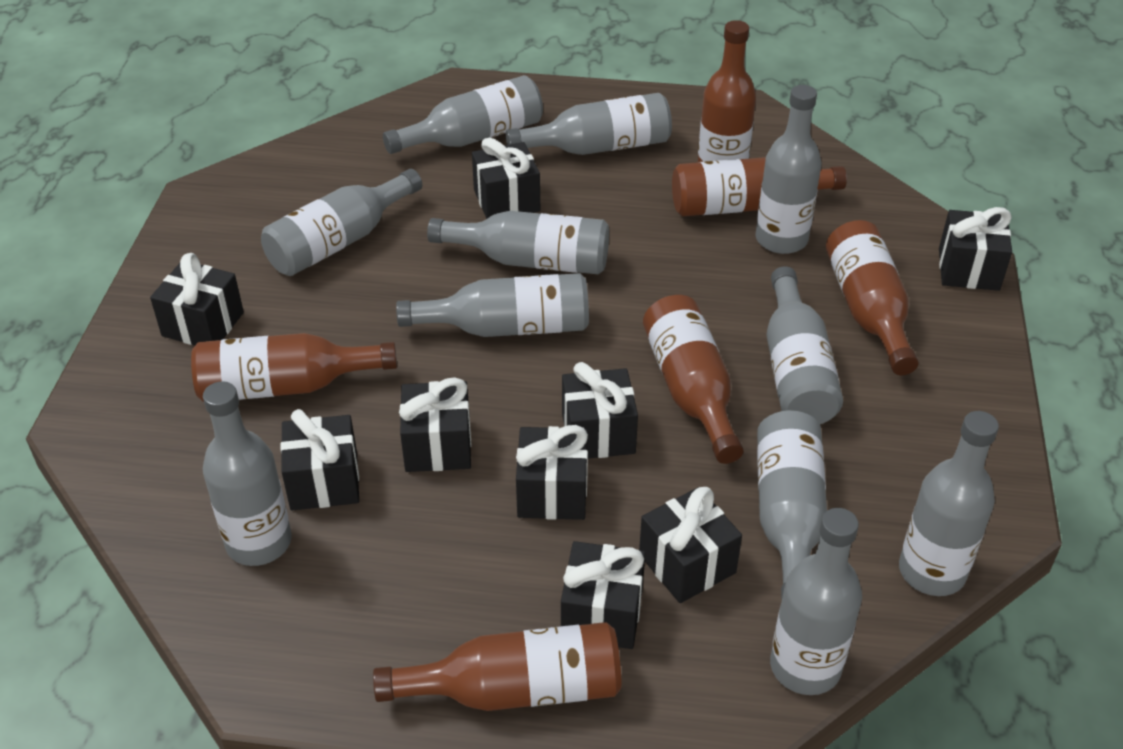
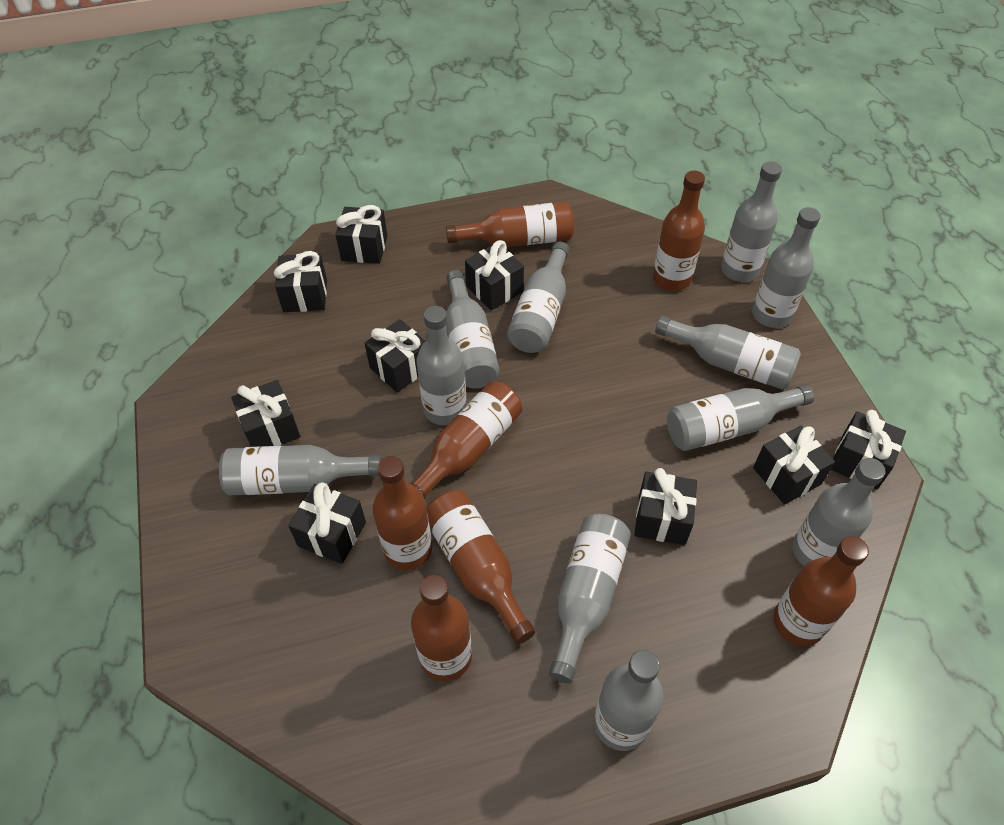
brown bottle: [191,333,397,402] [373,622,621,711] [643,295,744,464] [672,157,847,216] [698,20,756,162] [826,220,919,375] = 6 -> [373,456,432,570] [410,381,522,499] [411,574,472,682] [426,490,536,644] [446,201,574,247] [653,171,705,291] [773,536,869,646] = 7

